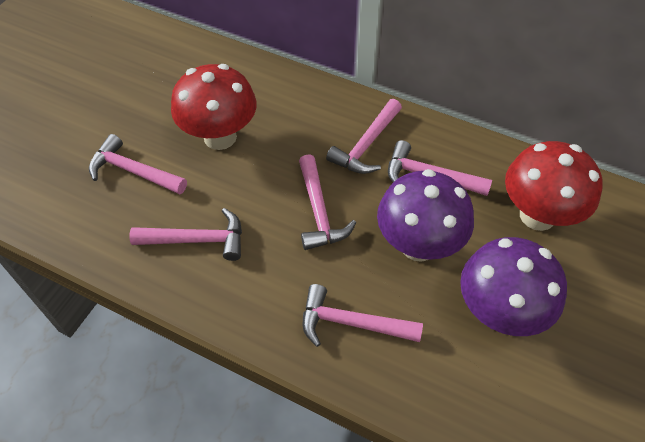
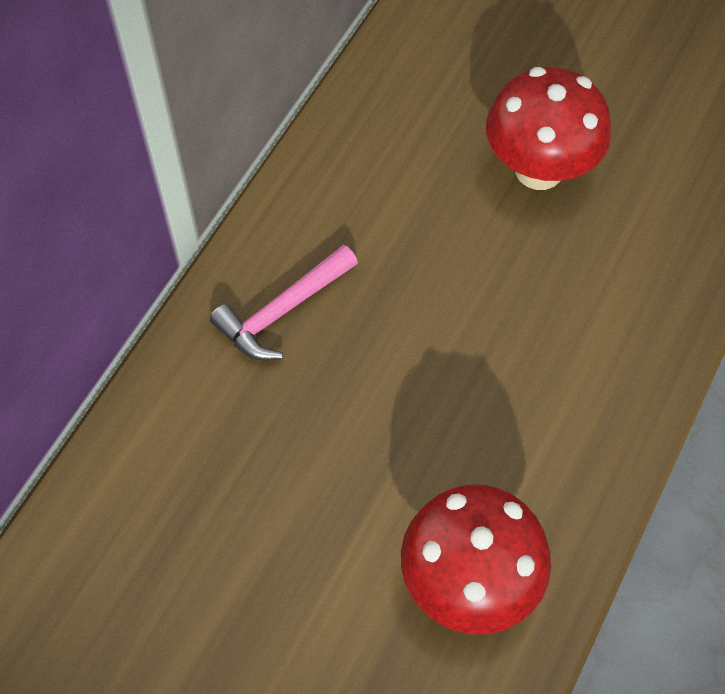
pink hammer: [89,134,187,195] [130,208,242,261] [299,154,356,250] [303,284,423,347] [326,99,402,174] [388,140,492,196] = 6 -> [210,245,358,360] = 1
purple mushroom: [377,169,474,262] [460,237,567,336] = 2 -> none = 0

